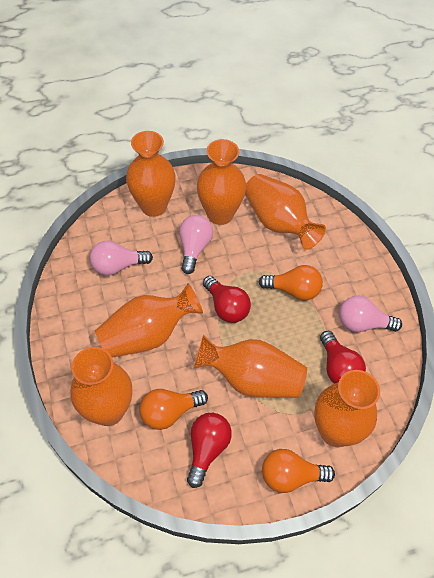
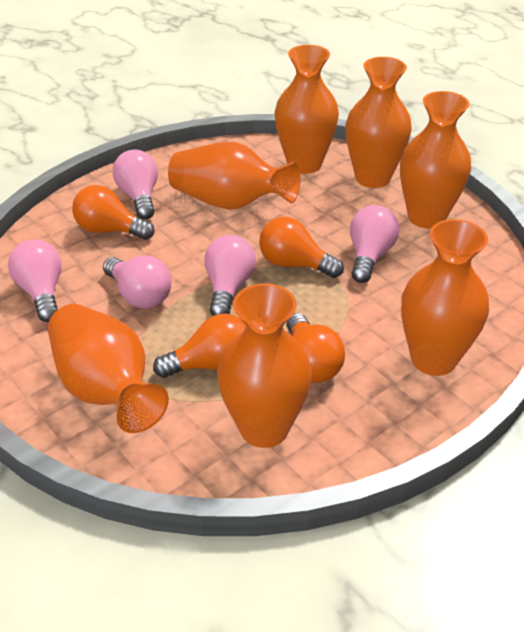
orange light bulb: [139,389,208,430] [259,265,323,300] [262,449,335,493] = 3 -> [72,185,154,240] [153,314,246,378] [259,217,344,278] [286,313,345,383] = 4
pink light bulb: [90,241,153,276] [179,215,213,274] [339,296,402,332] = 3 -> [8,240,62,322] [103,256,171,309] [113,149,158,219] [205,235,256,316] [350,205,399,283] = 5
red light bulb: [187,413,232,488] [203,276,251,323] [320,331,366,384] = 3 -> none = 0

